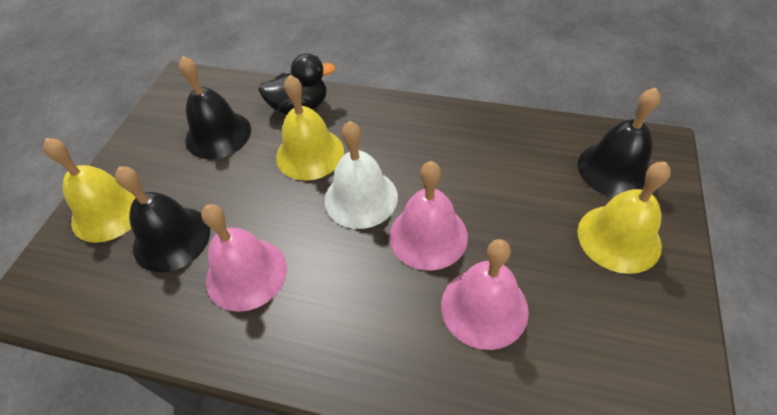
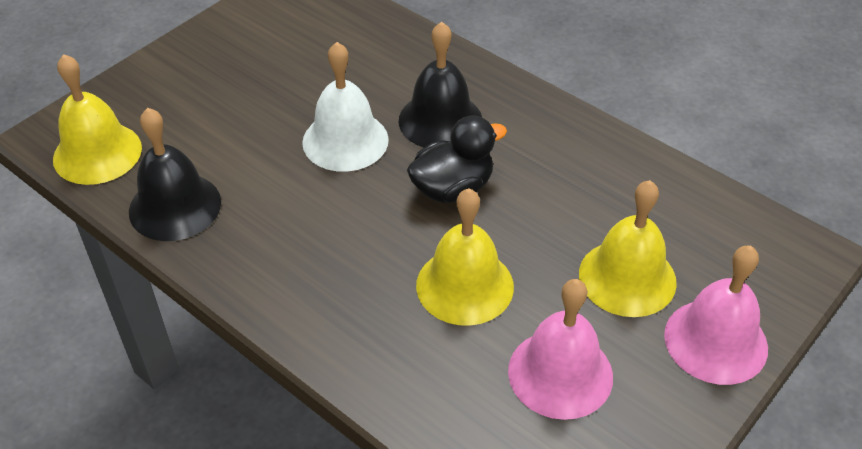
black bell: [115,167,210,272] [179,56,251,159] [578,88,661,197] = 3 -> [129,108,221,241] [399,22,482,148] = 2
pink bell: [201,204,287,312] [389,161,468,271] [441,239,529,350] = 3 -> [508,279,613,420] [664,246,768,385] = 2

